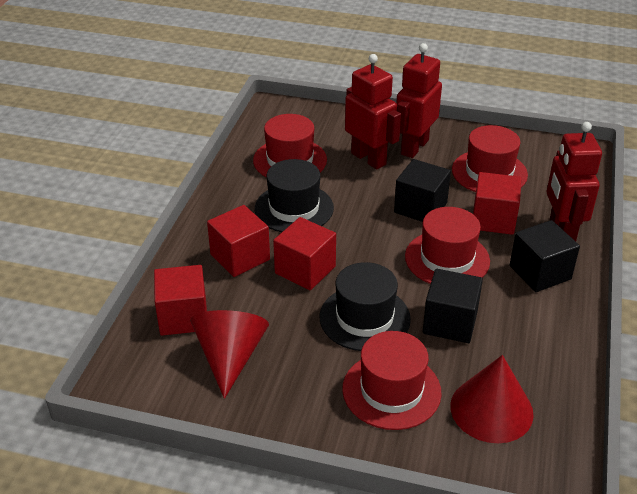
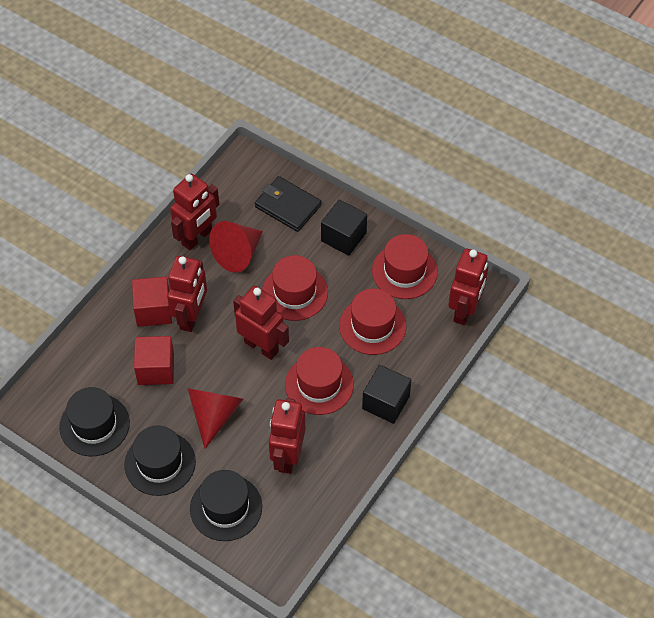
black cube: [394,159,451,222] [423,269,483,343] [510,220,580,292] = 3 -> [321,199,367,256] [362,365,411,424] = 2
black hat: [255,159,334,232] [320,262,411,351] = 2 -> [59,387,130,456] [124,425,196,496] [190,470,262,541] = 3
black wallet: none = 0 -> [255,176,321,232] = 1
red cube: [154,265,207,336] [207,205,270,277] [273,217,336,290] [473,172,521,235] = 4 -> [132,277,172,327] [134,336,174,385] = 2
red robot: [345,54,401,170] [396,43,442,158] [547,122,602,241] = 3 -> [167,256,207,332] [170,174,219,250] [233,286,289,360] [269,398,305,474] [448,248,488,325] = 5

